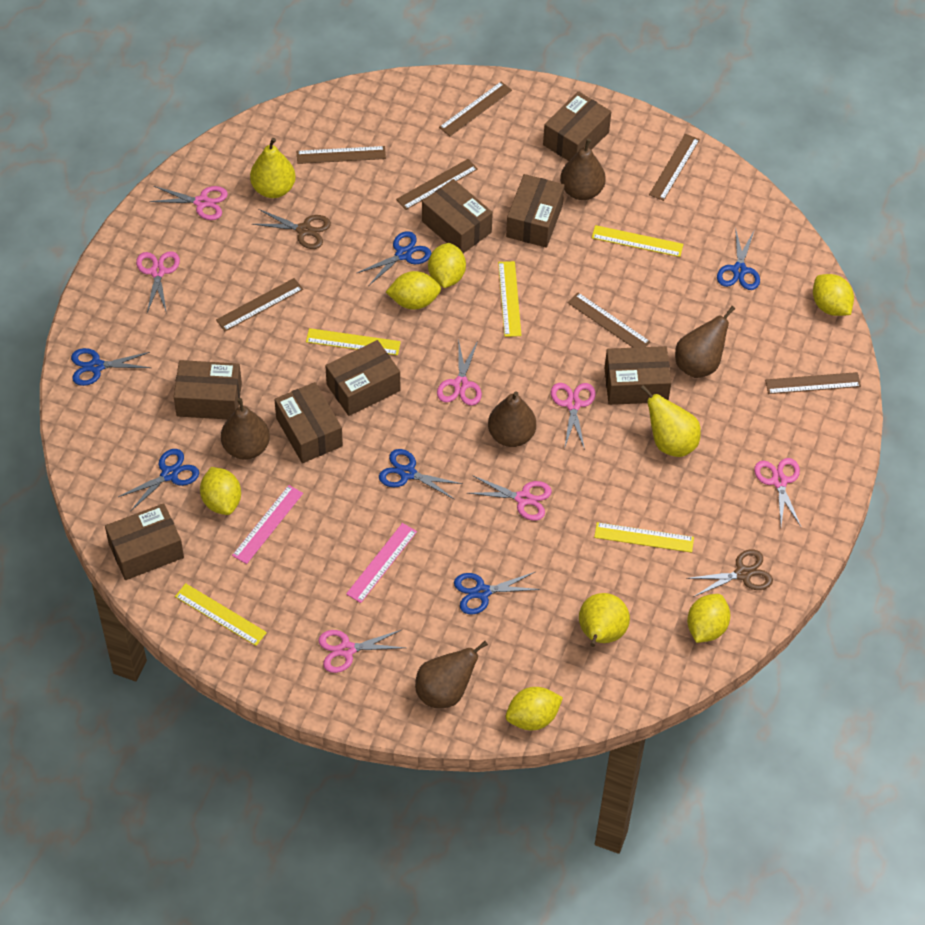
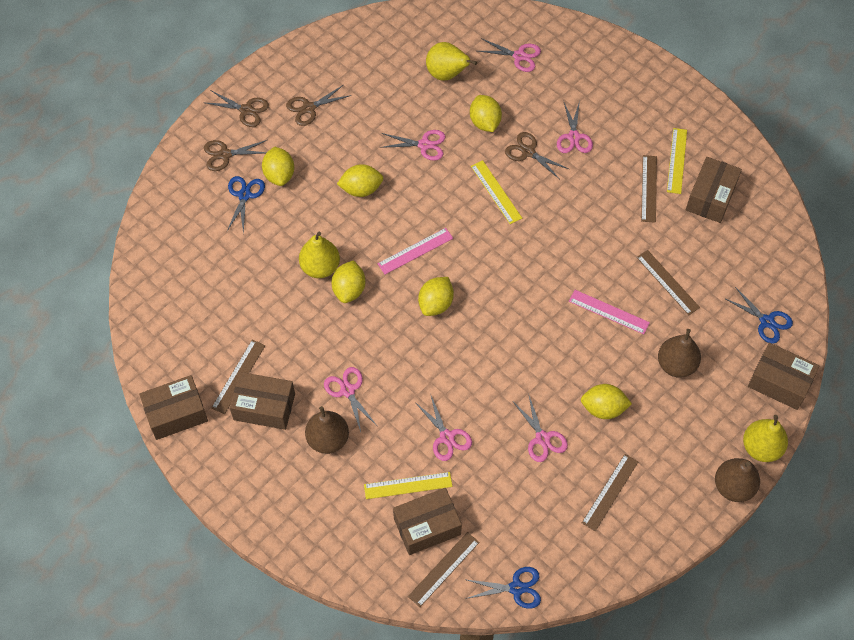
blue scissors: [71,348,151,386] [118,449,199,512] [357,231,431,286] [379,449,463,500] [454,572,541,615] [717,227,760,290] = 6 -> [227,176,265,234] [464,567,541,609] [724,287,793,344] = 3
brown box: [105,503,184,580] [174,360,242,419] [274,382,343,463] [326,340,400,416] [422,179,493,253] [506,174,565,248] [543,91,611,161] [604,346,672,405] = 8 -> [139,375,208,440] [230,372,295,430] [393,488,462,555] [686,157,742,223] [748,343,819,410] = 5
brown pear: [221,398,270,460] [415,641,488,708] [488,391,536,447] [560,139,606,200] [675,306,735,378] = 5 -> [305,406,349,454] [658,329,701,378] [715,458,760,502] = 3
brown ruler: [216,278,303,331] [297,146,386,164] [396,159,478,210] [439,82,512,136] [568,293,651,348] [649,134,700,201] [765,372,861,394] = 7 -> [211,340,265,414] [408,532,480,607] [582,454,638,531] [637,250,700,315] [641,155,657,223] = 5
brown scissors: [252,209,331,249] [686,549,773,597] = 2 -> [204,140,267,171] [206,90,269,127] [286,85,351,126] [505,132,569,179] = 4
pink scissors: [136,251,180,314] [149,186,228,220] [318,630,405,673] [437,339,482,406] [468,475,552,521] [551,383,596,450] [754,458,801,527] = 7 -> [324,367,377,432] [380,130,445,161] [415,396,472,461] [478,38,541,72] [513,393,568,462] [557,101,593,153] = 6
yellow ruler: [175,583,267,646] [306,328,401,355] [498,261,521,337] [592,225,683,257] [594,522,694,553] = 5 -> [364,472,452,499] [471,160,522,224] [667,128,687,194] = 3

